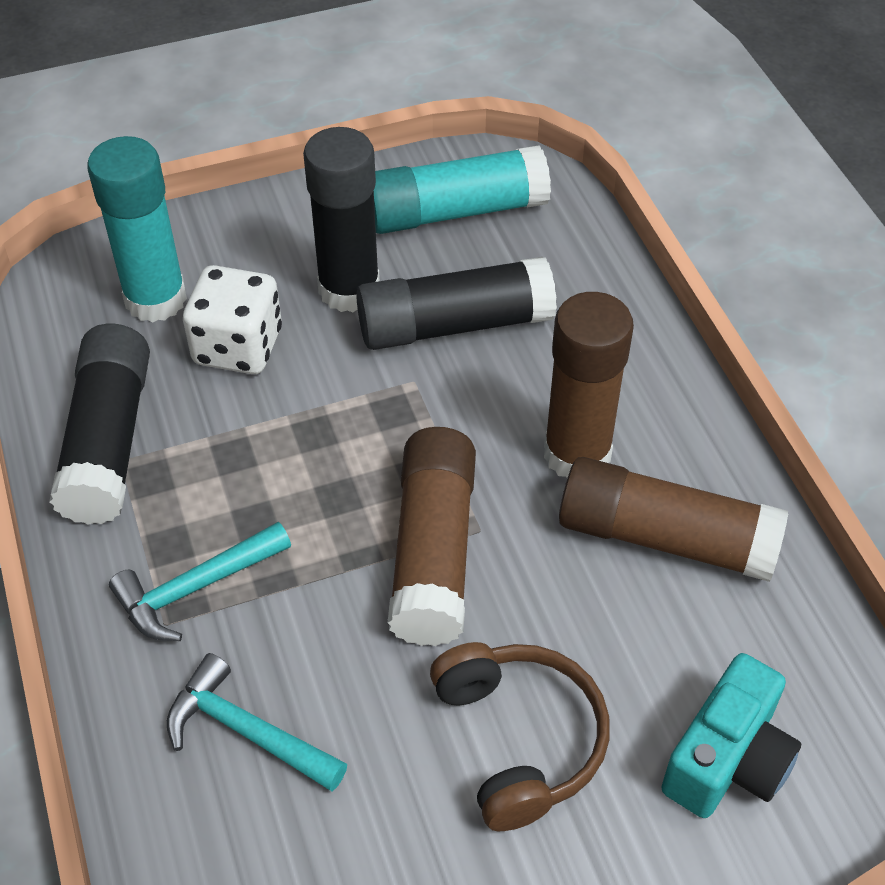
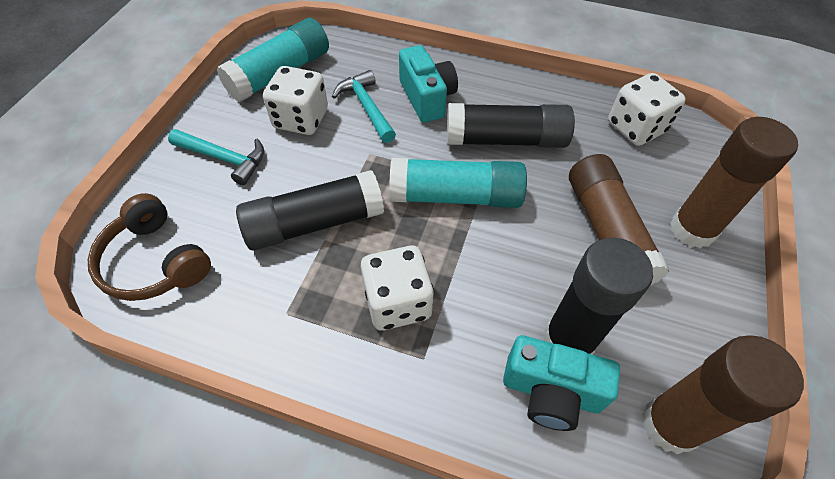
turquoise camera: [661,653,801,818] = 1 -> [399,45,458,123] [503,335,620,431] = 2
white dice: [183,265,282,374] = 1 -> [263,66,328,135] [361,246,434,331] [608,73,686,146] = 3

